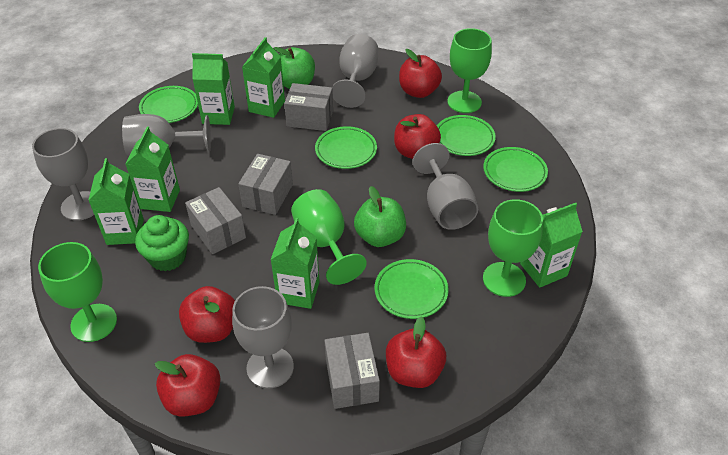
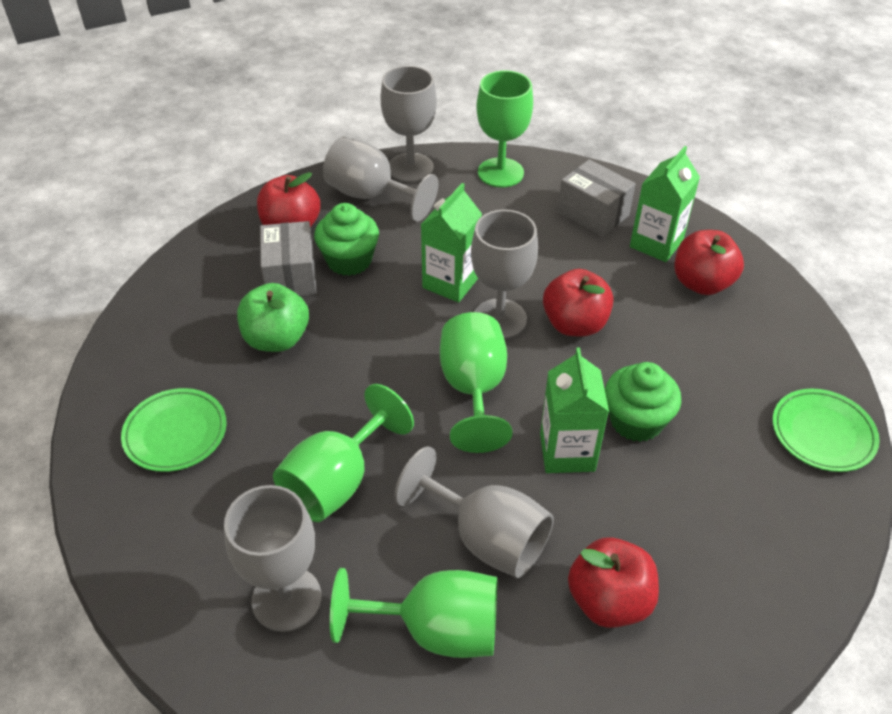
green apple: [274,47,315,89] [354,186,406,247] = 2 -> [237,283,309,352] = 1
green carton: [88,158,144,245] [126,127,180,212] [192,53,235,125] [242,37,285,118] [271,218,320,309] [520,203,583,288] = 6 -> [421,183,482,302] [540,347,609,473] [630,146,700,262] = 3
green cupcake: [135,215,189,271] = 1 -> [314,203,379,276] [605,362,681,442] = 2
green plate: [139,86,198,123] [315,126,377,169] [375,259,449,319] [437,115,496,156] [483,147,548,192] = 5 -> [121,388,227,472] [773,389,880,472] = 2
grey box: [185,187,246,254] [238,154,293,215] [284,83,333,131] [324,333,380,409] = 4 -> [260,221,317,296] [558,159,636,237] = 2
red apple: [155,354,221,417] [179,286,235,343] [386,316,446,388] [394,114,441,159] [399,49,442,98] = 5 -> [257,172,321,227] [543,269,613,336] [568,538,659,628] [675,230,744,295] = 4

